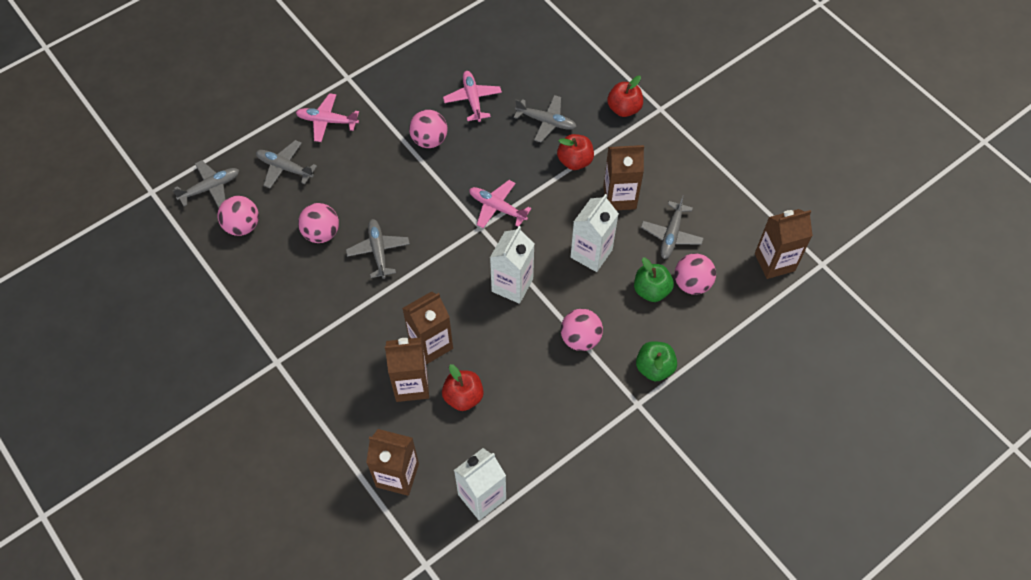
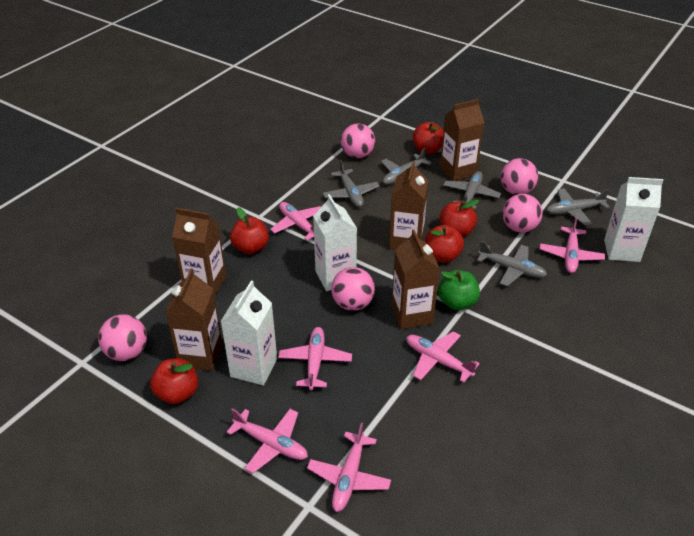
green apple: [634,258,674,302] [636,341,677,381] = 2 -> [438,270,480,310] = 1
pink plane: [296,93,359,142] [443,71,502,122] [469,180,531,228] = 3 -> [227,408,308,473] [270,202,321,241] [278,327,352,390] [307,423,391,512] [406,331,480,383] [540,217,605,273] = 6
red apple: [442,364,484,411] [557,134,594,170] [607,76,643,117] = 3 -> [150,358,198,404] [230,208,269,254] [413,122,444,154] [425,225,464,262] [440,199,479,237] = 5

